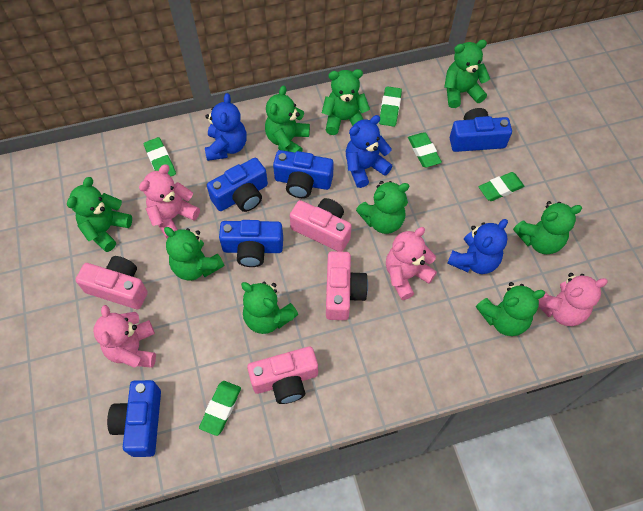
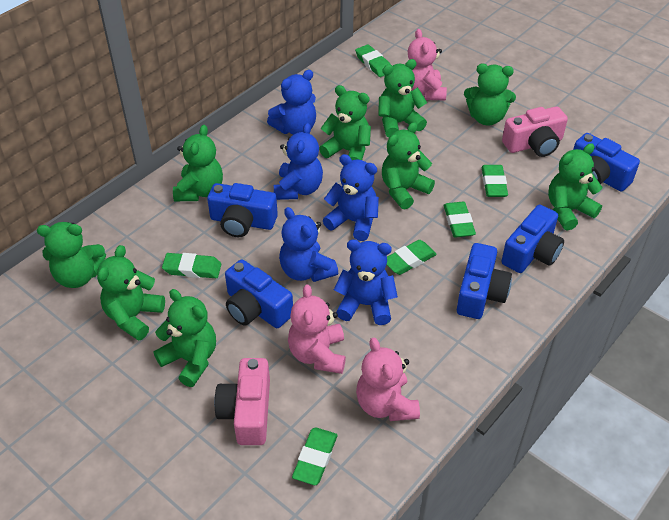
blue teddy bear: [205,93,247,161] [346,115,392,188] [447,219,508,274] = 3 -> [267,70,316,135] [274,123,323,200] [279,207,338,282] [323,154,379,241] [334,239,398,325] = 5
green eraser: [144,137,176,176] [199,381,241,436] [379,86,402,126] [408,133,442,167] [479,172,524,201] = 5 -> [162,253,221,278] [292,427,337,485] [355,45,391,77] [386,240,437,275] [444,202,476,237] [482,165,508,197] = 6
pink camera: [76,256,148,309] [247,346,318,404] [290,198,352,252] [326,251,368,320] = 4 -> [214,358,270,445] [502,106,568,157] = 2
pink teddy bear: [93,305,156,368] [139,164,200,239] [386,227,437,300] [538,273,608,326] = 4 -> [288,284,346,374] [356,338,420,421] [407,29,447,101] = 3

